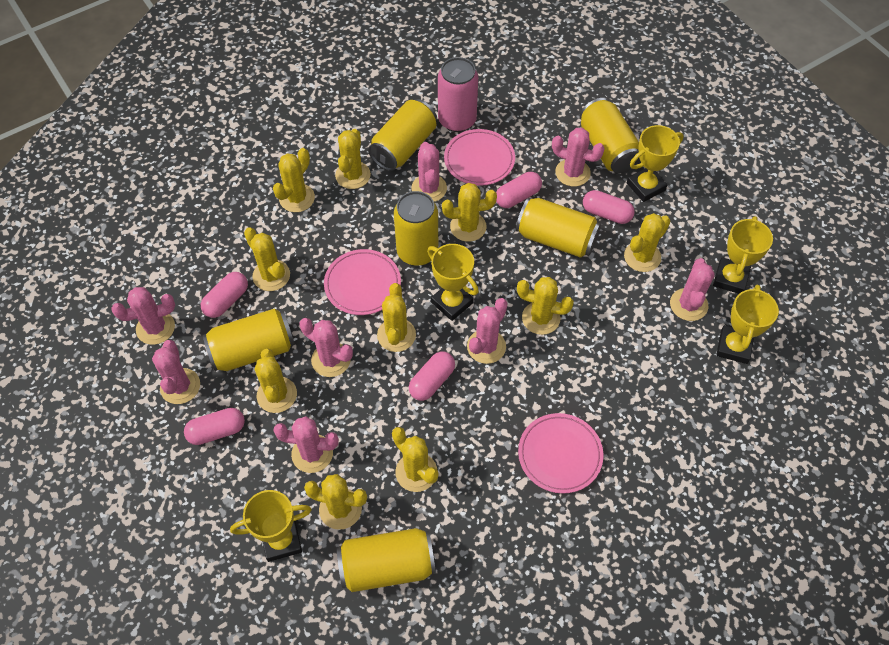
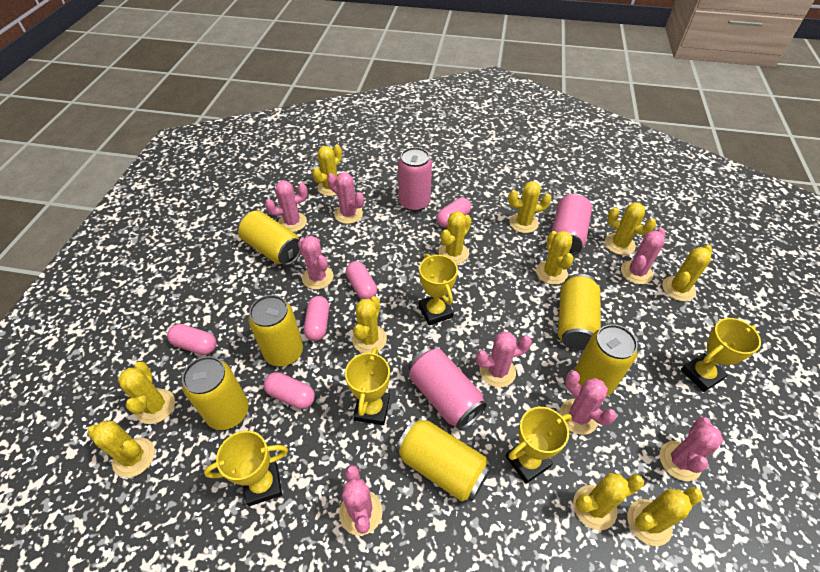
pink can: [438,57,478,132] = 1 -> [398,147,432,212] [408,347,487,430] [551,194,592,255] = 3
pink plate: [324,249,401,315] [444,129,515,186] [518,413,603,494] = 3 -> none = 0
yellow cactus: [244,227,290,291] [255,349,297,413] [273,148,315,212] [304,474,367,530] [335,129,371,189] [377,283,416,352] [392,427,439,492] [442,183,497,242] [517,277,574,335] [624,213,671,272] = 10 -> [87,421,155,478] [118,362,175,424] [312,145,342,196] [352,296,387,353] [439,211,472,264] [508,181,551,233] [536,231,574,285] [573,473,644,530] [605,202,656,255] [627,487,703,546] [662,245,712,301] = 11

